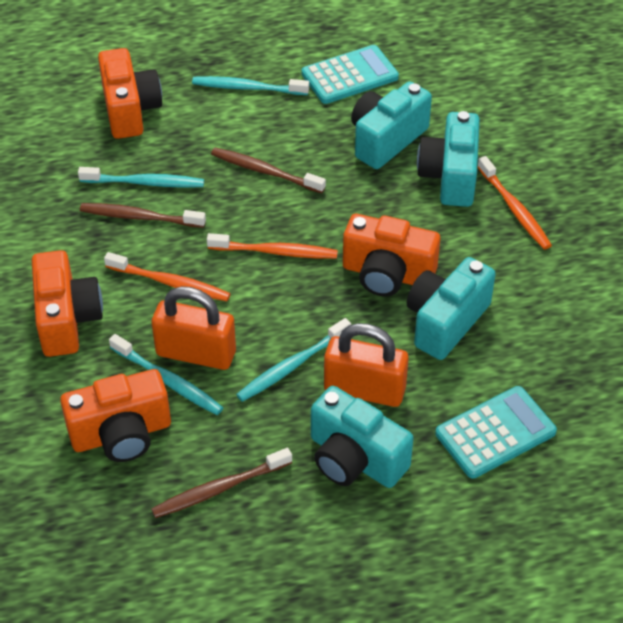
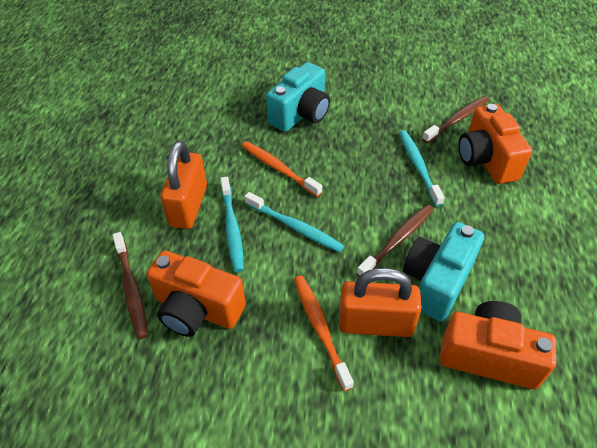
orange camera: [32,250,103,357] [60,369,171,462] [98,48,162,139] [343,214,440,296] = 4 -> [147,250,246,337] [440,301,556,389] [458,104,532,184] = 3
orange toothbrush: [104,252,231,301] [207,233,338,259] [477,156,552,249] = 3 -> [242,141,322,197] [294,276,354,391] = 2
turquoise calculator: [302,45,399,104] [435,386,557,479] = 2 -> none = 0
turquoise camera: [311,386,414,488] [351,81,432,169] [407,257,496,360] [417,111,480,207] = 4 -> [266,62,330,132] [403,222,484,322] = 2
turquoise toothbrush: [78,167,204,188] [109,334,224,415] [192,76,309,95] [236,318,351,402] = 4 -> [220,177,244,272] [244,192,344,252] [399,130,445,207] = 3

